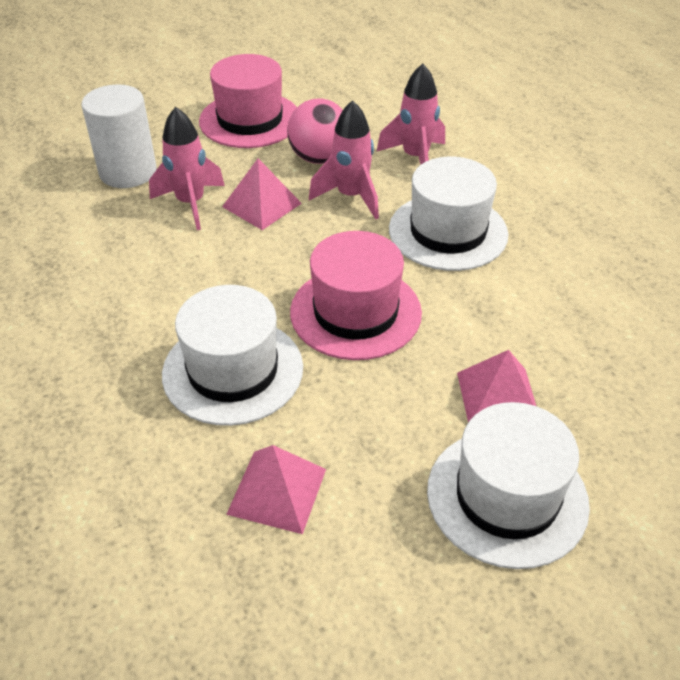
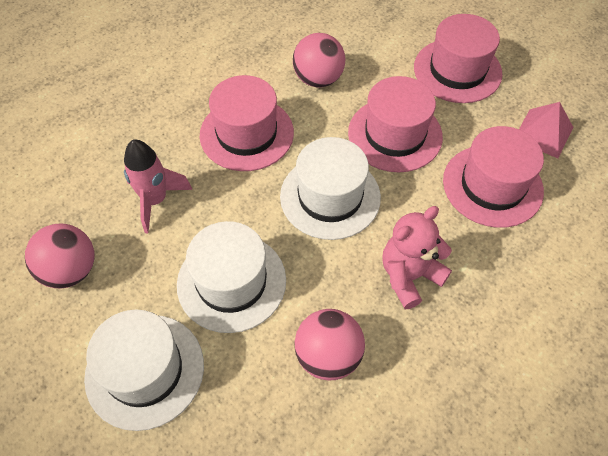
pink ball: [287,98,343,164] = 1 -> [25,223,94,289] [293,33,345,87] [294,309,365,380] = 3
pink hat: [199,54,297,148] [290,231,422,360] = 2 -> [200,75,294,171] [348,76,443,172] [414,14,503,103] [443,126,544,228] = 4
pink pyramid: [222,158,302,230] [226,445,326,534] [457,350,536,422] = 3 -> [519,102,573,158] = 1
pink rocket: [149,107,225,230] [309,100,379,219] [376,64,445,165] = 3 -> [124,140,193,233] = 1
pink teddy bear: none = 0 -> [382,206,452,309] = 1
white cylinder: [82,85,157,188] = 1 -> none = 0

